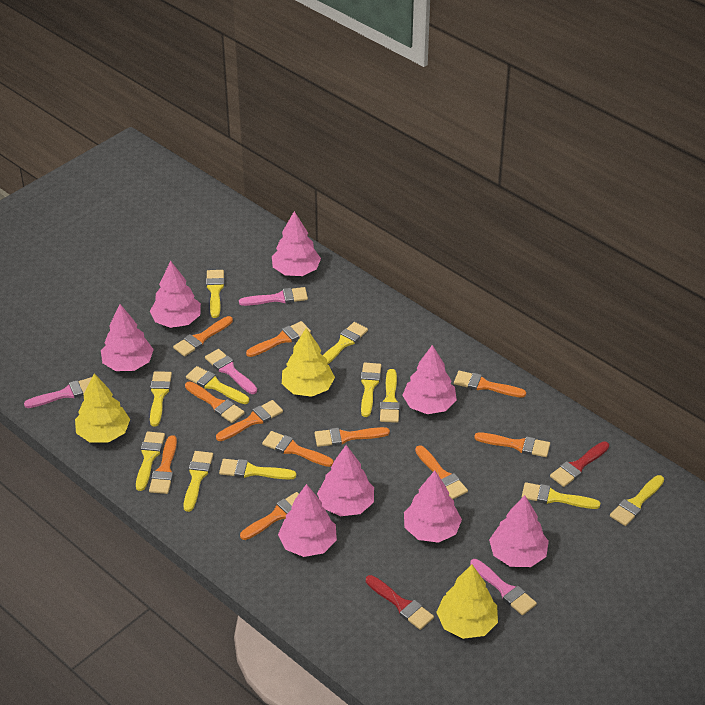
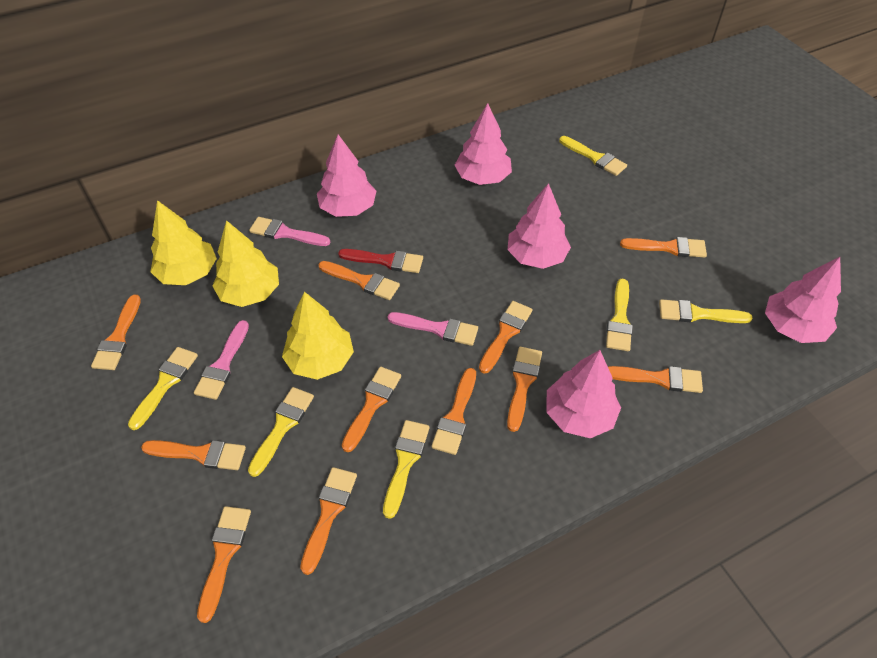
pink brush: [24,377,92,408] [205,349,257,394] [239,287,308,306] [470,559,537,615] = 4 -> [194,320,249,400] [249,217,330,246] [388,312,478,346] = 3
pink tree: [101,304,154,371] [150,261,201,328] [272,211,321,276] [278,484,337,557] [317,445,374,516] [402,345,457,414] [404,471,462,543] [489,495,549,567] = 8 -> [317,134,376,217] [455,103,512,185] [507,183,571,269] [546,350,621,438] [765,257,841,343] = 5
red brush: [366,575,434,630] [550,441,609,487] = 2 -> [338,249,423,273] = 1
yellow brush: [136,431,165,491] [150,371,172,426] [184,451,213,512] [186,366,249,404] [206,270,224,318] [219,459,296,479] [323,322,368,364] [361,363,381,417] [380,369,400,423] [522,482,600,509] [610,475,664,526] = 11 -> [128,347,198,430] [248,387,314,477] [383,420,430,519] [559,136,627,176] [606,278,633,351] [659,299,753,323] = 6

